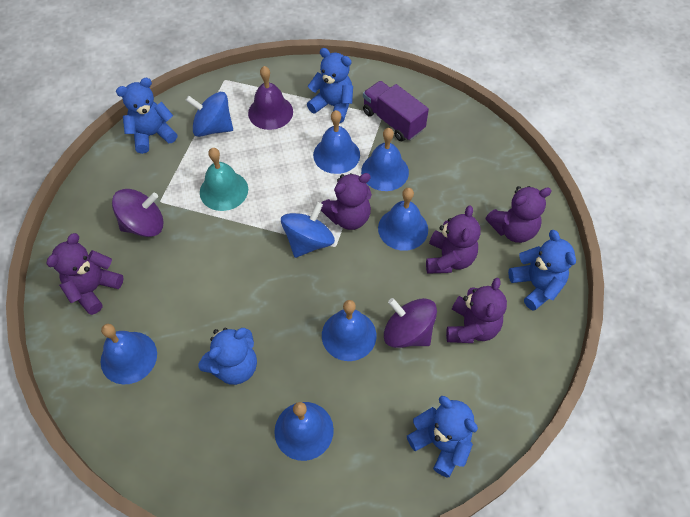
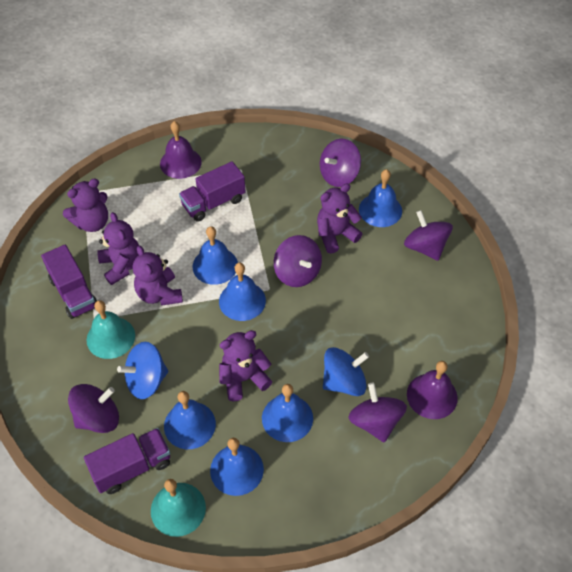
blue teddy bear: [116,78,178,154] [199,328,257,385] [307,48,353,123] [407,396,478,478] [508,230,576,311] = 5 -> none = 0
purple bell: [248,66,293,130] = 1 -> [160,121,202,179] [407,361,458,419] = 2
purple spinning top: [112,189,164,237] [384,298,437,348] = 2 -> [68,384,119,433] [274,235,322,287] [320,139,361,187] [349,382,407,443] [404,210,453,261] = 5
purple truck: [363,81,429,141] = 1 -> [41,245,97,319] [84,428,170,494] [179,161,245,221] = 3
turquoise bell: [200,148,248,211] = 1 -> [87,300,135,359] [151,479,206,537] = 2

